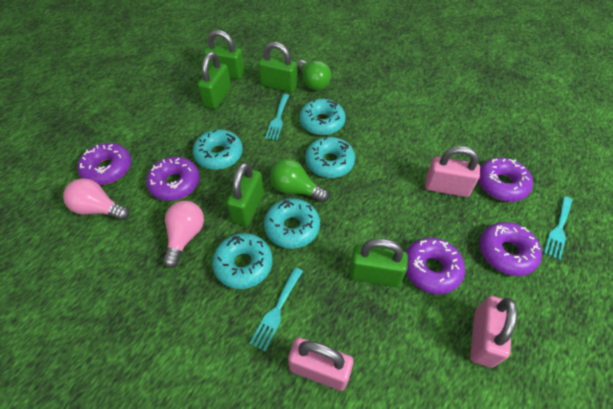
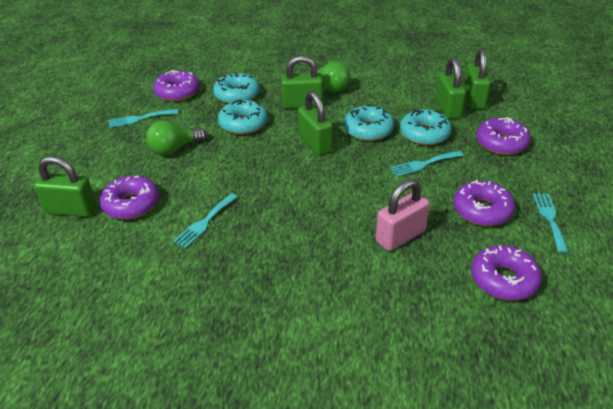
pink light bulb: [63,178,129,220] [163,201,204,268] = 2 -> none = 0
pink padlock: [288,338,354,391] [425,146,480,197] [470,296,517,368] = 3 -> [376,179,430,251] = 1
turquoise donut: [193,130,243,170] [212,233,273,289] [264,198,320,249] [299,99,346,135] [305,137,355,178] = 5 -> [213,72,259,104] [218,100,268,135] [344,104,394,141] [400,109,452,145] = 4
turquoise fork: [249,267,303,351] [265,94,289,140] [544,196,572,260] = 3 -> [108,109,179,128] [173,193,238,248] [390,151,464,177] [533,193,569,253] = 4

